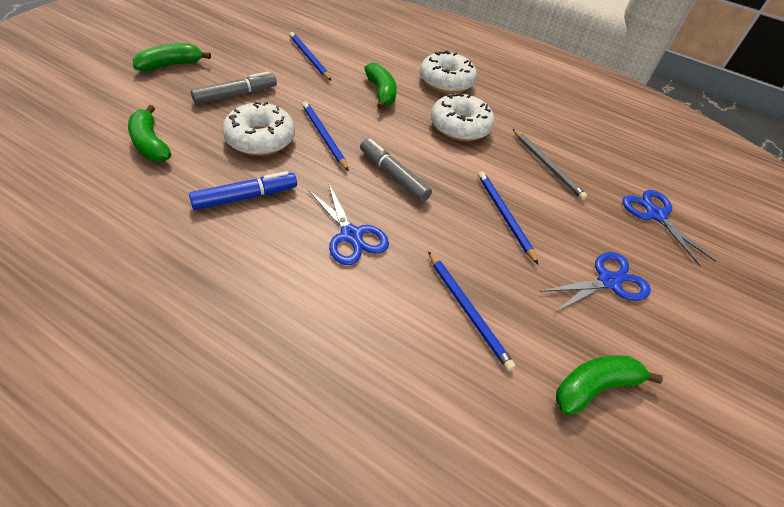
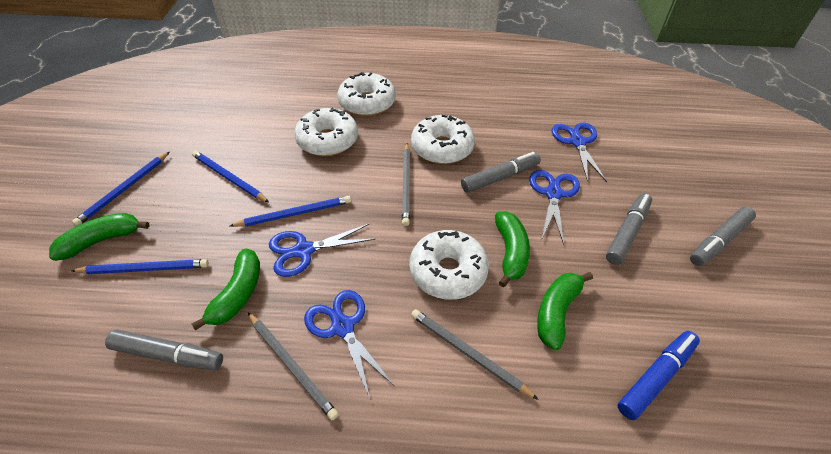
blue scissors: [308,184,389,265] [540,252,651,313] [622,190,716,267] = 3 -> [269,223,375,277] [304,290,394,398] [529,170,580,245] [552,123,607,182] = 4
grey marker: [191,72,277,104] [360,139,432,202] = 2 -> [105,330,223,370] [461,152,541,193] [606,193,652,265] [690,207,756,266] = 4
grey pencil: [513,129,588,200] = 1 -> [248,312,339,421] [402,143,410,226] [411,309,539,400] = 3
white donut: [222,102,295,156] [420,51,477,93] [431,92,495,141] = 3 -> [294,107,358,156] [337,72,396,116] [410,230,489,300] [411,115,475,164] = 4

